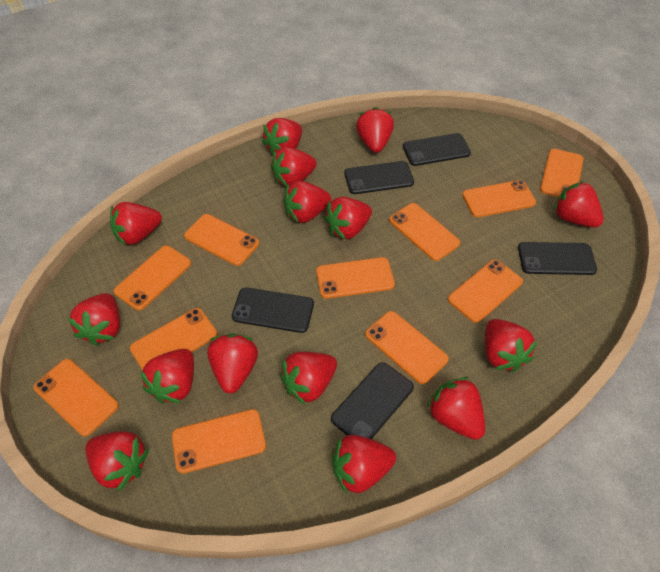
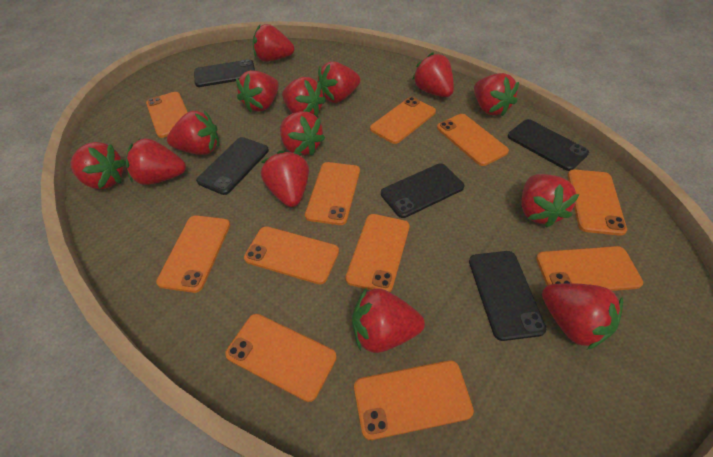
red strawberry: [67,293,120,346] [85,431,149,491] [110,202,162,245] [140,349,194,403] [207,334,258,394] [262,118,302,155] [271,147,317,187] [280,352,337,405] [283,181,331,223] [324,197,372,240] [332,435,396,494] [356,107,394,153] [427,377,485,440] [485,319,537,372] [553,181,604,228] = 15 -> [70,142,126,189] [126,138,186,185] [167,111,219,155] [236,70,279,112] [253,24,294,62] [261,150,309,207] [280,111,325,156] [282,77,326,117] [317,61,360,103] [352,287,425,353] [412,52,454,97] [474,73,519,116] [521,174,579,228] [542,283,623,350] = 14

